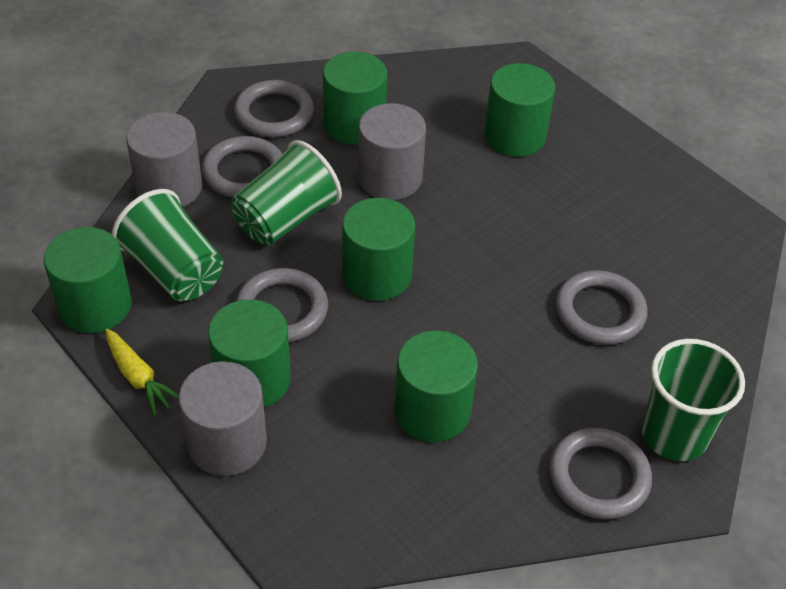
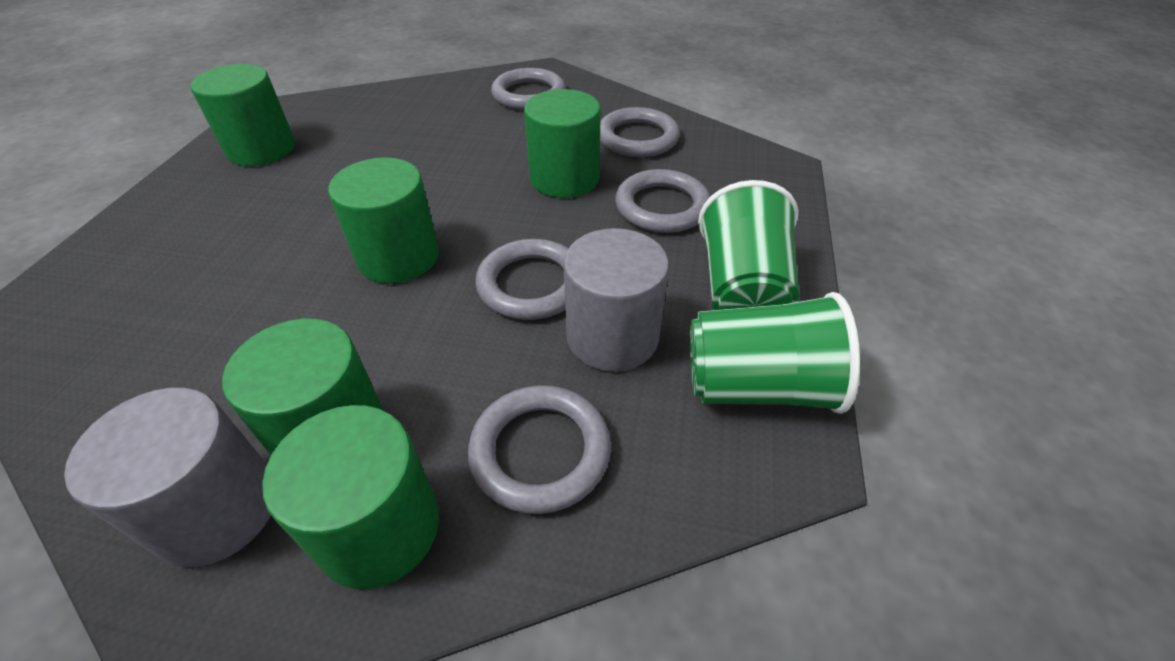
green cup: [112,189,223,301] [232,140,342,245] [642,339,745,461] = 3 -> [690,292,860,414] [698,180,799,310] = 2
green cylinder: [44,227,132,333] [208,299,291,408] [323,51,388,145] [342,198,415,301] [395,330,478,442] [484,63,555,157] = 6 -> [190,64,295,166] [222,319,384,455] [262,405,439,589] [328,157,439,284] [524,89,601,198] = 5
grey cylinder: [126,112,202,207] [179,361,267,476] [358,103,426,200] = 3 -> [64,388,271,567] [564,228,669,372] = 2
yellow carrot: [105,329,179,416] = 1 -> none = 0

